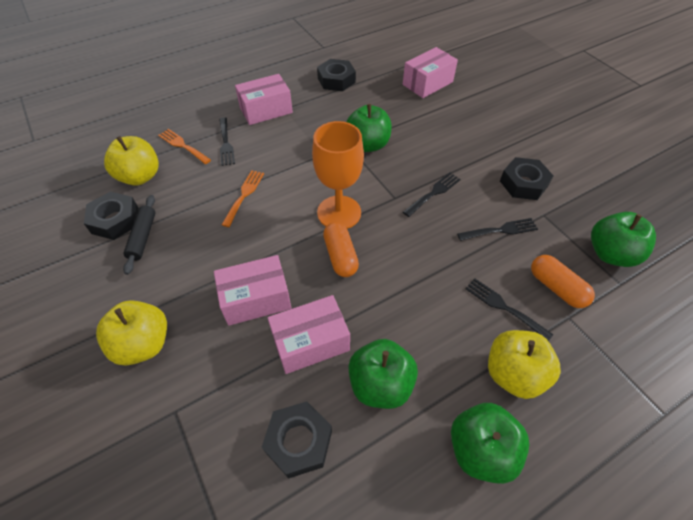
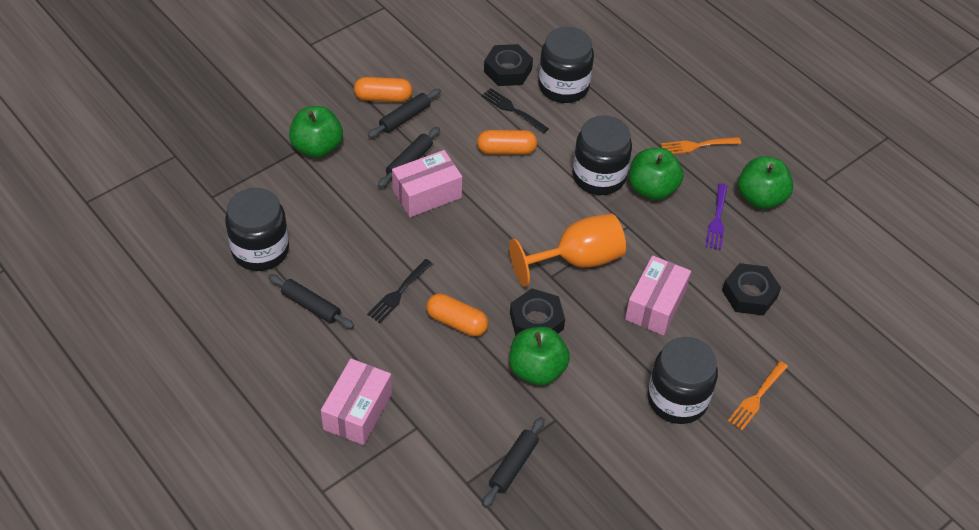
black fork: [219,117,235,166] [403,172,461,217] [457,218,538,241] [465,278,553,341] = 4 -> [367,259,433,323] [481,88,549,133] = 2
black jar: none = 0 -> [225,188,289,271] [539,27,594,103] [572,115,632,195] [648,337,718,424] = 4
black nut: [84,192,138,240] [262,401,332,478] [317,59,356,91] [500,157,553,200] = 4 -> [484,44,533,86] [510,288,565,336] [722,263,781,316] = 3
black rolling pin: [123,195,155,275] = 1 -> [268,274,354,329] [368,89,441,138] [378,127,440,188] [483,417,544,507] = 4
orange capsule: [323,222,359,277] [531,255,595,308] = 2 -> [354,77,413,102] [426,293,488,337] [477,130,537,155] = 3
pink box: [214,255,291,326] [235,74,293,125] [268,295,350,374] [403,47,458,98] = 4 -> [321,359,392,445] [392,150,462,217] [625,255,691,335] = 3
purple fork: none = 0 -> [705,183,727,250] = 1
yellow apple: [96,300,167,365] [104,136,159,186] [488,330,561,399] = 3 -> none = 0

